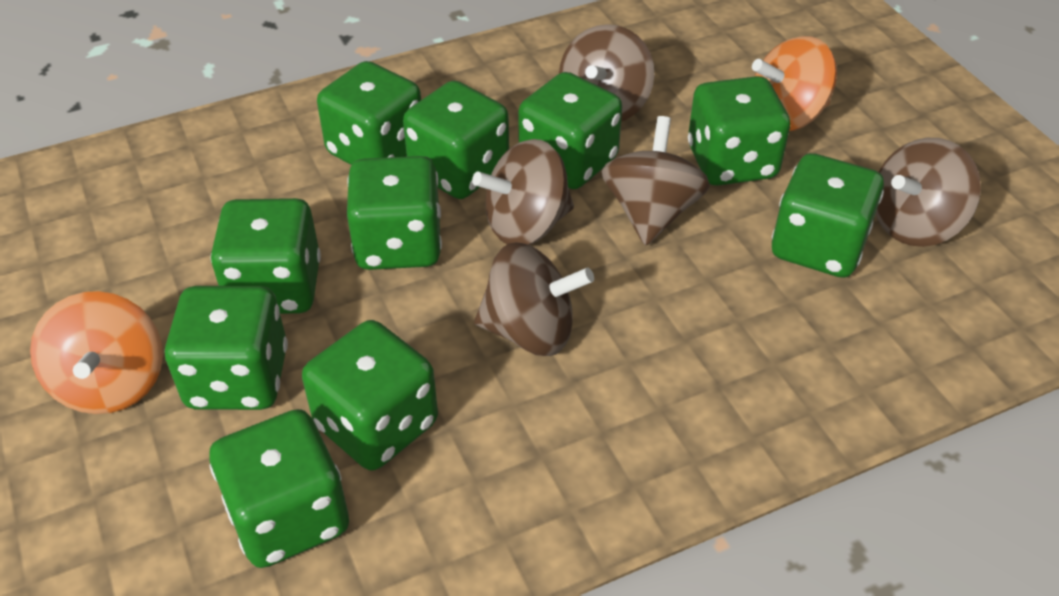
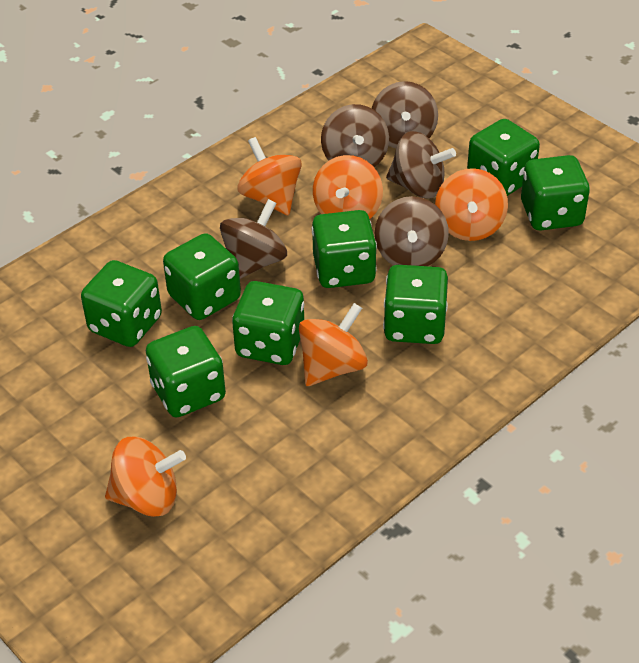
green dice: [165,286,288,410] [209,409,349,568] [211,198,321,314] [302,320,438,470] [317,61,421,165] [347,156,442,270] [403,80,509,199] [518,72,622,189] [688,76,790,186] [772,153,884,278] = 10 -> [81,260,162,347] [146,326,226,417] [163,233,241,320] [232,281,304,365] [312,210,377,288] [383,265,448,344] [467,119,540,196] [521,155,590,231] = 8
orange spinning top: [30,291,163,414] [752,36,837,131] = 2 -> [105,437,186,517] [237,137,302,215] [299,303,368,386] [313,155,383,219] [435,168,508,241] = 5

